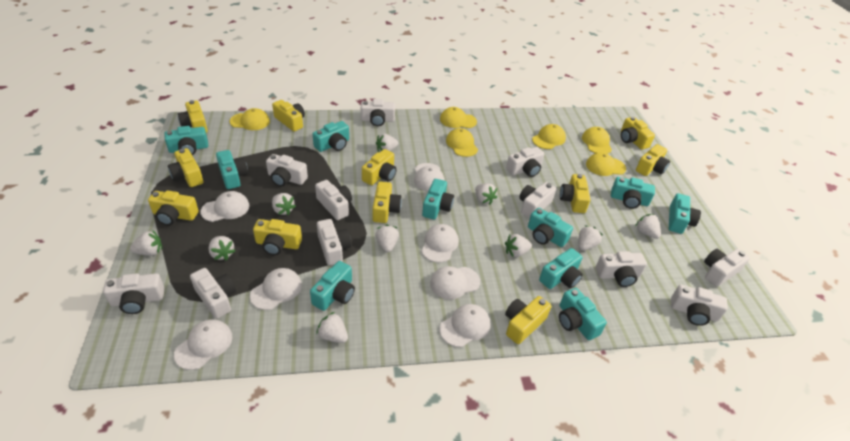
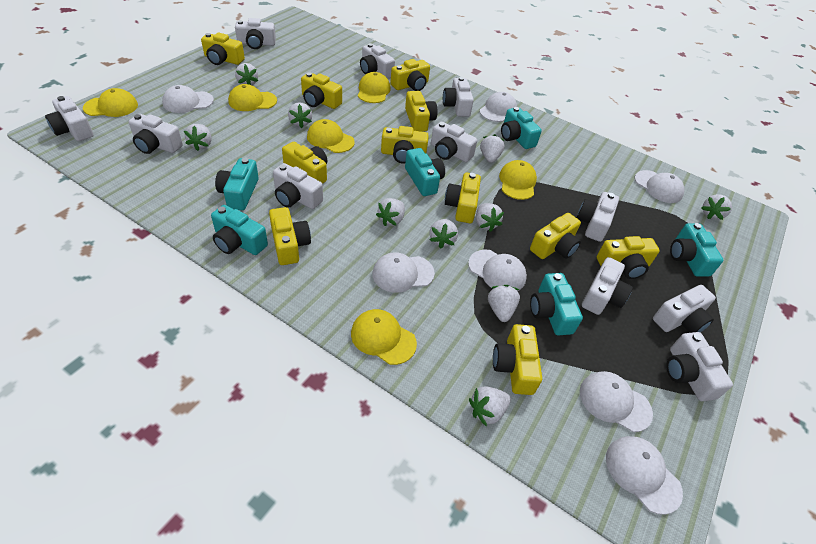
turquoise camera: [165,126,208,155] [216,150,248,189] [310,261,355,311] [313,121,349,152] [422,179,454,220] [528,208,573,247] [539,248,583,289] [559,288,607,340] [611,177,655,209] [669,193,701,234] = 10 -> [211,205,268,255] [215,158,259,210] [405,148,445,196] [501,107,542,149] [530,273,583,335] [670,223,724,277] = 6

